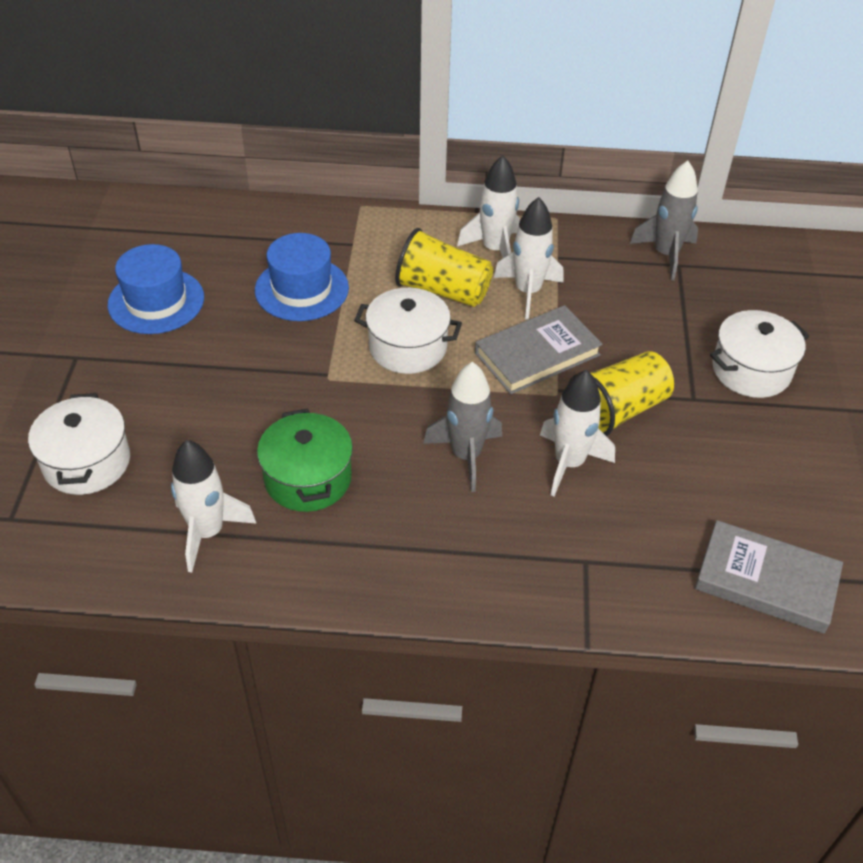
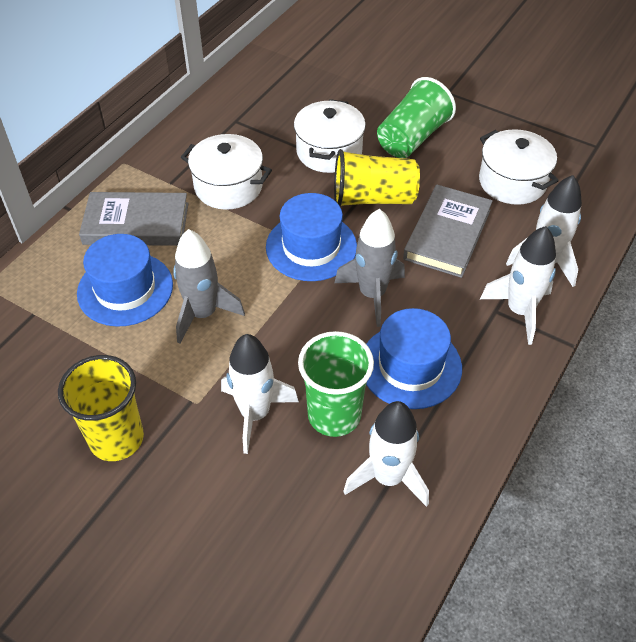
blue hat: [108,244,204,334] [255,233,349,321] = 2 -> [77,234,173,327] [266,193,357,281] [366,308,462,409] = 3
green cup: none = 0 -> [298,331,374,437] [377,77,456,158] = 2
green pot: [257,408,353,512] = 1 -> none = 0

